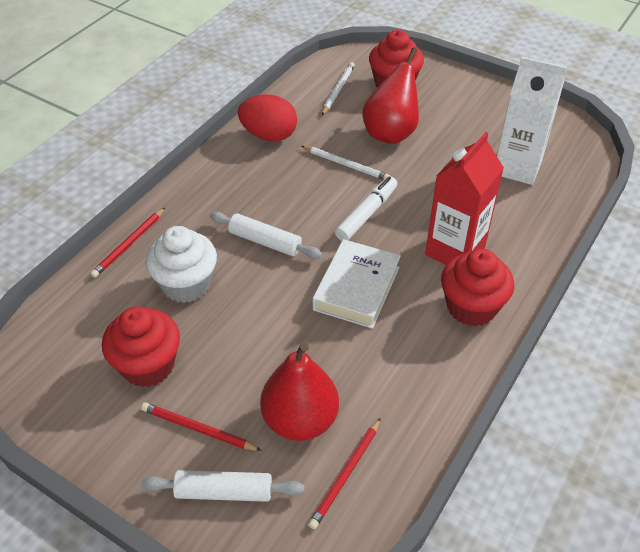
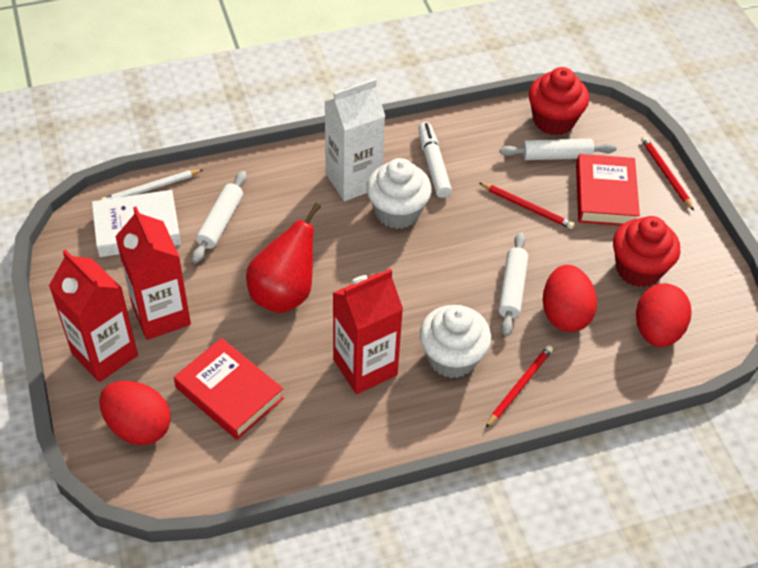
red book: none = 0 -> [174,338,284,440] [576,154,640,226] = 2
red carton: [425,132,504,265] = 1 -> [49,249,138,382] [115,207,191,340] [333,269,403,394] = 3
red cupcake: [102,307,180,387] [369,30,424,88] [441,248,514,326] = 3 -> [529,67,589,136] [613,216,680,287] = 2
red egg: [238,94,297,141] = 1 -> [99,381,171,445] [543,265,597,332] [636,284,692,347] = 3
red pear: [260,343,339,441] [362,47,419,144] = 2 -> [246,203,321,313] = 1
white cupcake: [145,226,217,303] = 1 -> [367,158,432,229] [420,305,491,378] = 2
white pencil: [302,146,390,180] [322,62,355,115] = 2 -> [101,169,204,200] = 1
white rolling pin: [141,470,304,502] [210,212,322,259] = 2 -> [192,171,247,263] [498,232,528,336] [500,139,617,160] = 3

